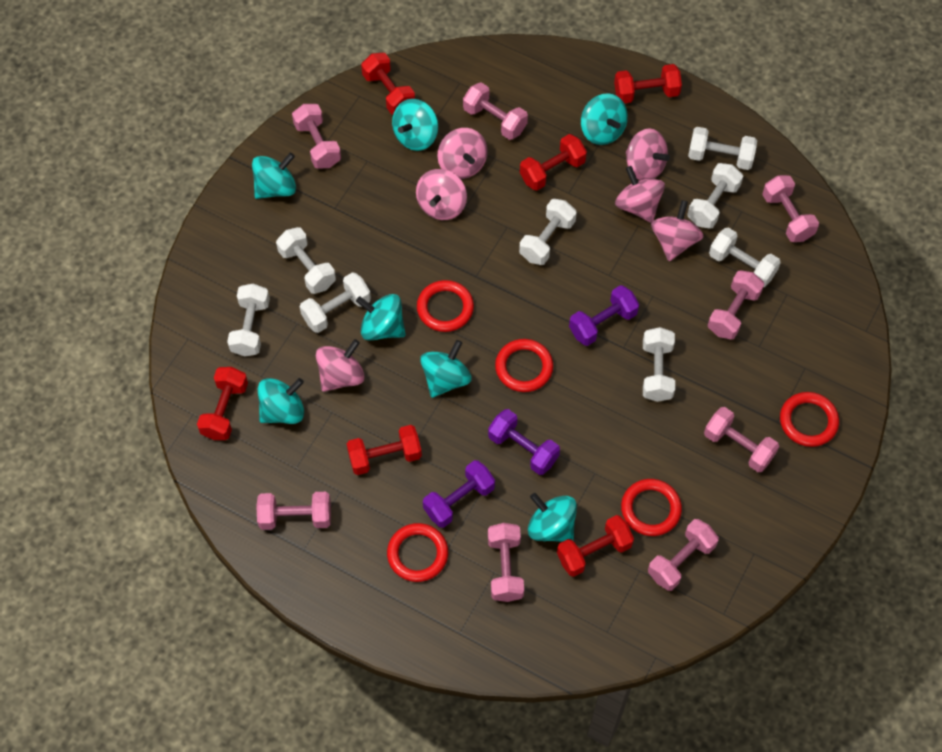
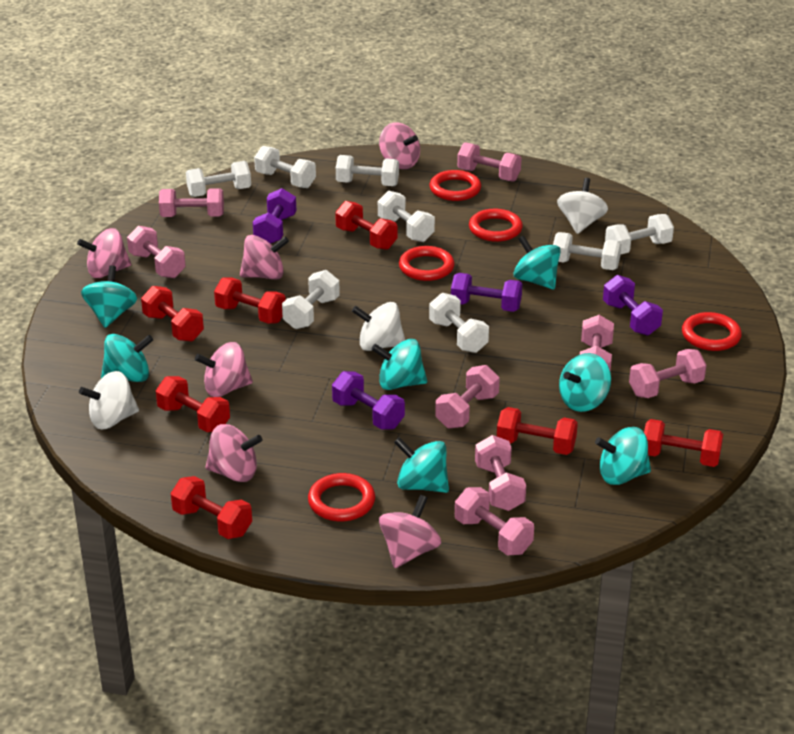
purple dumbbell: [423,460,495,528] [488,409,560,475] [569,285,639,346] = 3 -> [253,188,296,244] [332,371,405,429] [451,273,522,312] [603,275,663,336] = 4
red dumbbell: [197,367,248,440] [347,425,422,475] [361,53,415,115] [520,134,587,191] [557,515,634,577] [614,64,682,104] = 6 -> [141,286,204,342] [156,376,230,432] [171,476,252,539] [214,278,286,324] [335,201,397,250] [497,407,578,455] [644,419,723,467] = 7
white spinning top: none = 0 -> [79,371,139,429] [352,302,405,351] [557,178,608,234] = 3

